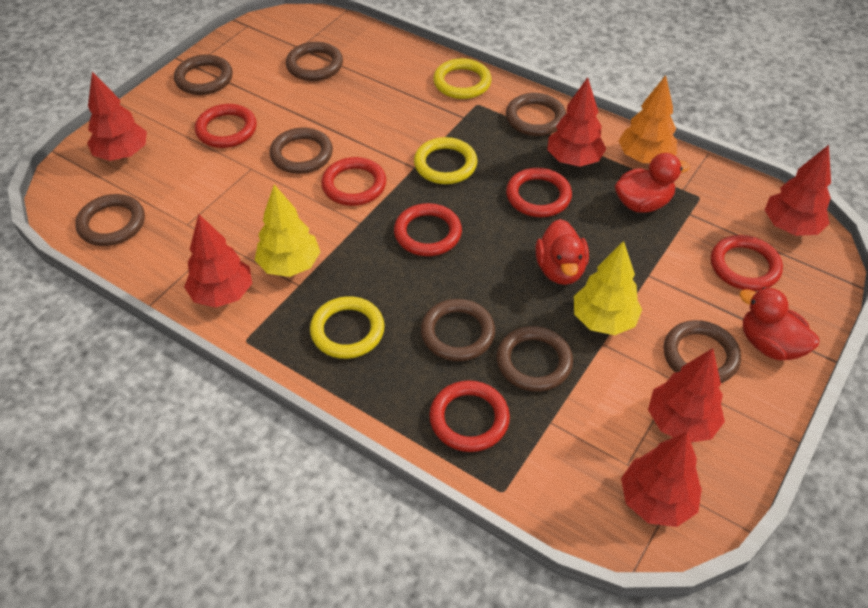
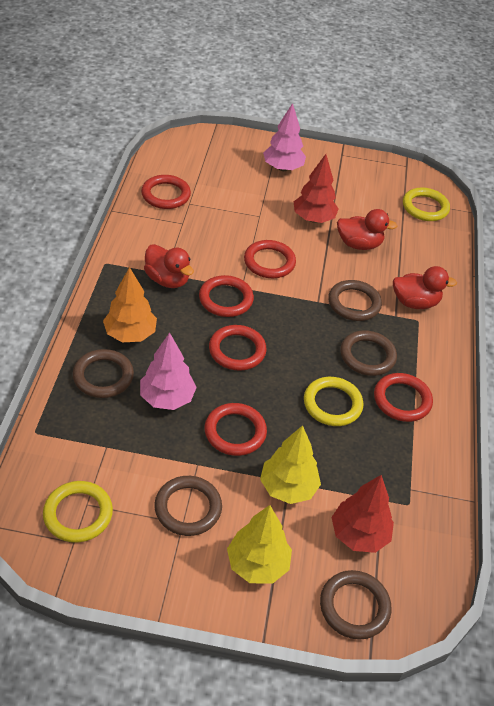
brown ring: [75,194,145,246] [174,55,233,95] [270,127,333,174] [286,42,343,81] [421,299,495,361] [496,326,573,392] [506,93,566,136] [664,320,741,383] = 8 -> [73,349,134,398] [155,476,222,536] [320,570,392,640] [328,280,382,321] [340,330,397,376] = 5
pink tree: none = 0 -> [140,332,197,410] [263,103,306,171] = 2
red tree: [87,72,147,161] [184,214,252,308] [547,77,606,167] [621,432,702,527] [648,348,725,443] [765,145,831,236] = 6 -> [294,154,339,223] [331,475,394,553] = 2

